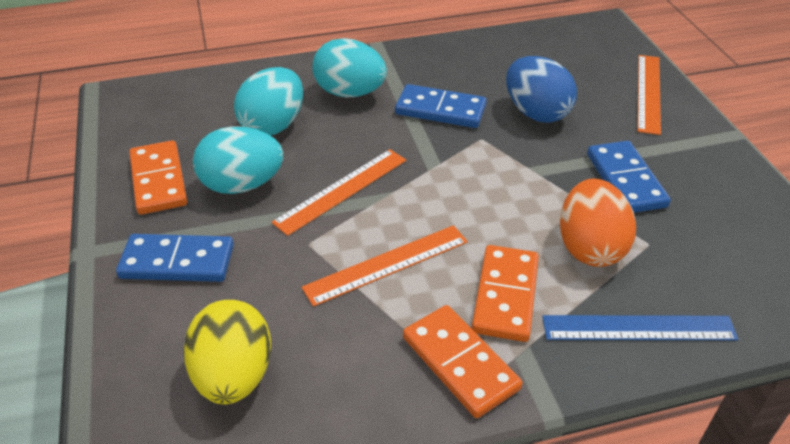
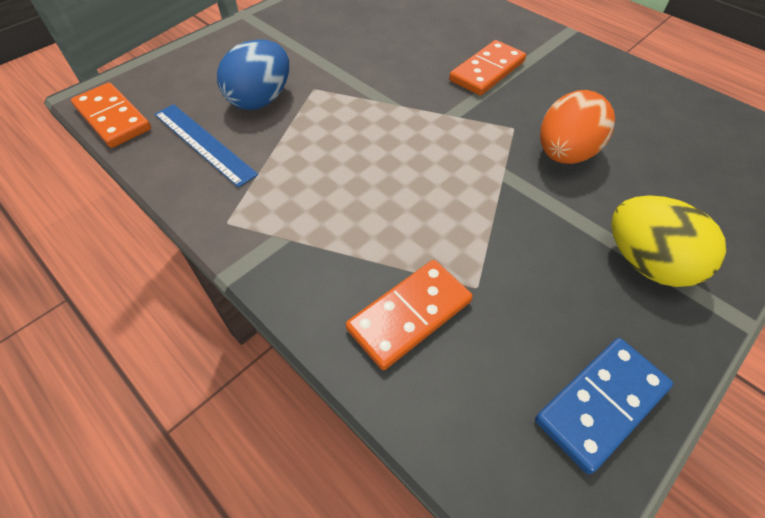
blue domino: [116,234,234,282] [395,84,487,128] [587,141,671,213] = 3 -> [535,338,673,474] = 1
orange ruler: [271,149,406,236] [301,225,468,307] [637,55,661,135] = 3 -> none = 0
turquoise egg: [193,126,283,194] [234,67,303,136] [313,38,387,98] = 3 -> none = 0

